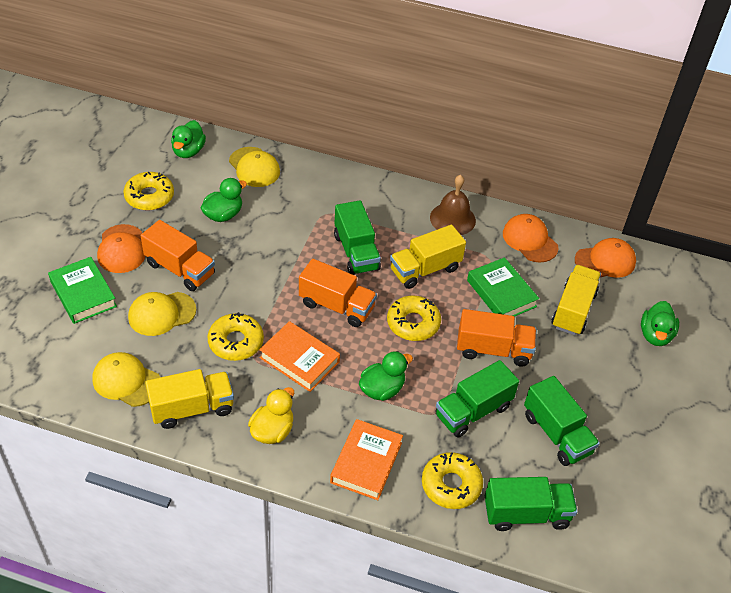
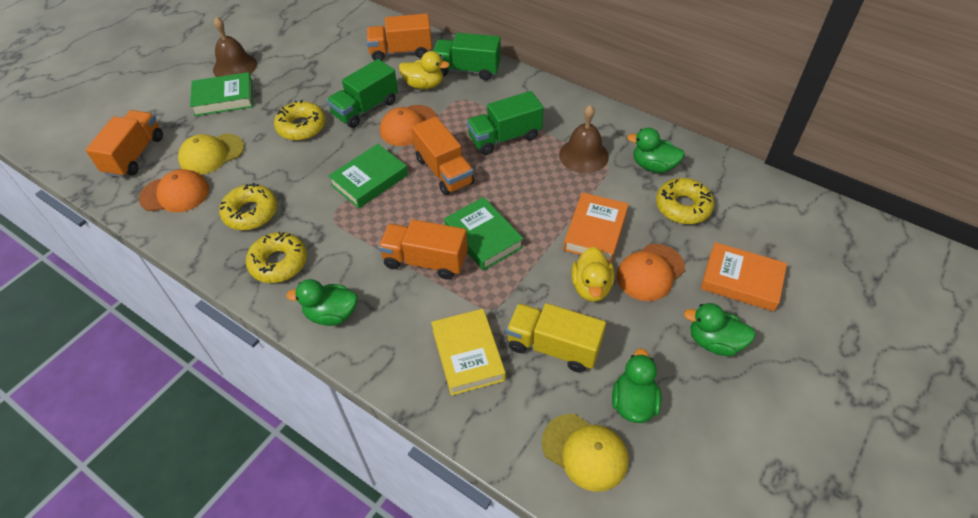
brown bell: [430,175,476,235] = 1 -> [213,17,257,77] [559,105,609,173] = 2
green book: [48,257,117,324] [467,257,539,317] = 2 -> [190,72,253,116] [328,144,408,208] [444,197,524,271] = 3
green truck: [334,200,381,275] [435,360,519,438] [485,477,578,531] [524,376,600,466] = 4 -> [327,59,398,128] [433,33,501,80] [467,91,544,155] = 3
orange truck: [141,220,215,291] [299,259,377,327] [457,309,536,367] = 3 -> [86,110,163,178] [366,13,432,61] [378,219,468,280] [412,117,474,195] = 4
yellow book: none = 0 -> [431,309,506,396] = 1
yellow cap: [93,352,160,407] [128,292,196,336] [229,147,280,187] = 3 -> [178,134,244,175] [542,414,629,492] = 2
yellow duck: [248,387,294,444] = 1 -> [399,51,450,89] [571,247,614,302] = 2
yellow truck: [145,369,234,429] [390,225,466,289] [552,265,601,335] = 3 -> [506,303,606,373] = 1

